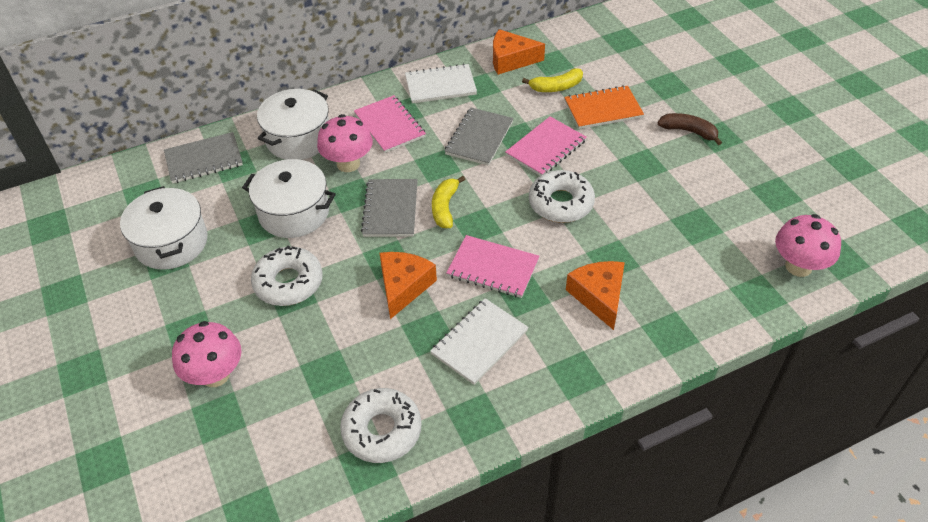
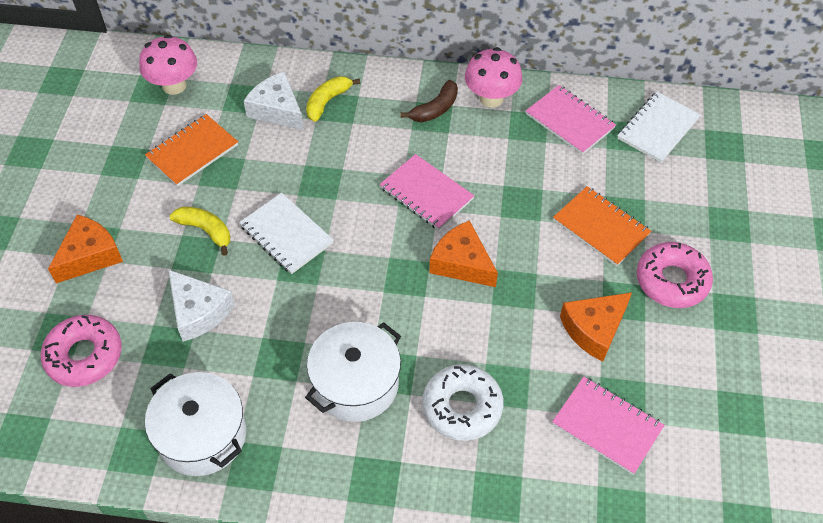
grey notebook: [164,132,243,184] [361,179,418,237] [445,108,513,166] = 3 -> none = 0
orange notebook: [564,85,644,129] = 1 -> [145,114,238,187] [553,186,652,266] = 2
pink donut: none = 0 -> [41,315,122,387] [637,242,713,308] = 2
pink mushroom: [172,321,241,387] [317,114,373,172] [775,214,841,277] = 3 -> [139,35,197,95] [465,47,522,108] = 2
white cheese: none = 0 -> [168,270,235,342] [244,72,304,130] = 2
white donut: [251,245,322,306] [340,388,421,463] [529,170,595,223] = 3 -> [423,364,504,441] = 1
white pot: [120,186,208,270] [242,159,336,238] [257,89,329,160] = 3 -> [145,372,246,476] [305,322,401,422] = 2

